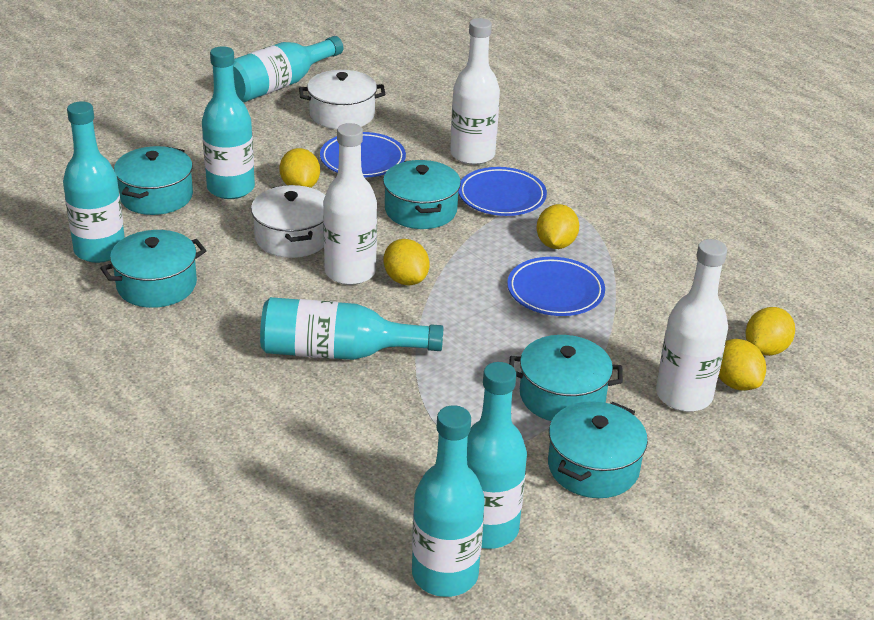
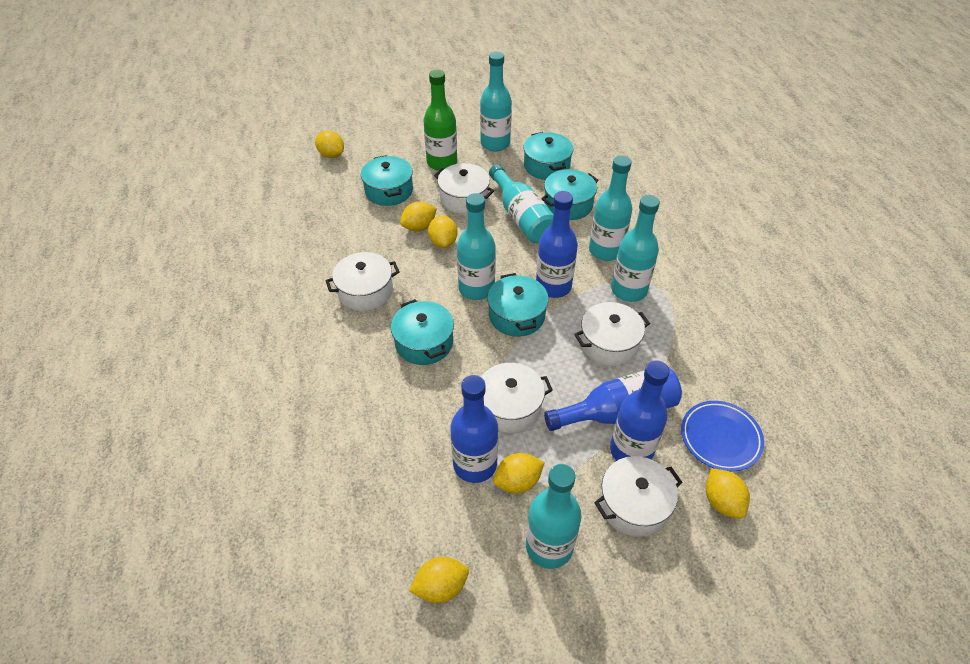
blue bottle: none = 0 -> [451,375,498,483] [536,191,578,298] [544,368,682,431] [610,360,670,461] = 4
blue plate: [320,132,406,178] [458,167,547,216] [507,257,605,316] = 3 -> [681,401,764,471] = 1
green bottle: none = 0 -> [423,70,457,171] = 1
white bottle: [323,123,377,285] [450,18,500,165] [656,239,728,412] = 3 -> none = 0
white pot: [251,185,325,258] [299,70,385,129] = 2 -> [325,252,400,311] [434,163,494,214] [481,363,553,433] [574,302,650,366] [594,456,682,537] = 5
yellow lemon: [279,148,320,188] [384,239,430,286] [537,204,579,249] [719,339,766,391] [746,307,795,356] = 5 -> [315,130,344,158] [400,201,437,231] [409,557,469,603] [428,216,458,248] [493,453,545,493] [706,468,750,519] = 6

